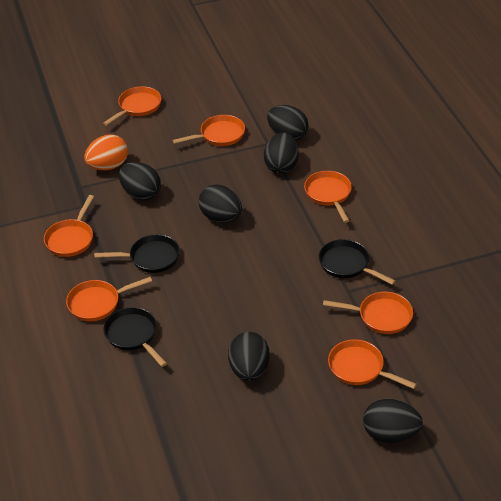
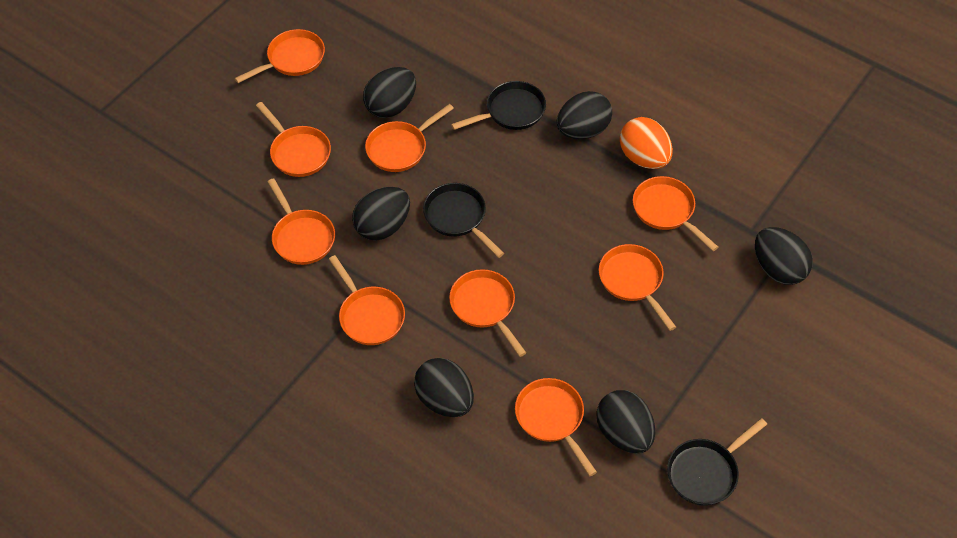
orange pan: [44,195,94,257] [66,277,152,321] [103,86,161,126] [172,115,245,146] [304,171,352,223] [323,292,413,334] [328,339,417,389] = 7 -> [235,29,325,83] [256,102,331,177] [268,178,335,265] [329,255,405,345] [365,104,454,172] [449,269,526,357] [515,378,597,476] [599,244,676,331] [633,176,718,251] = 9

